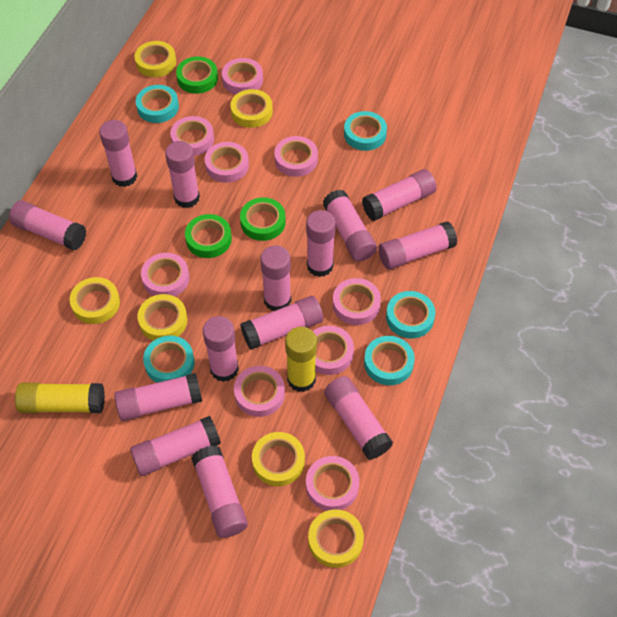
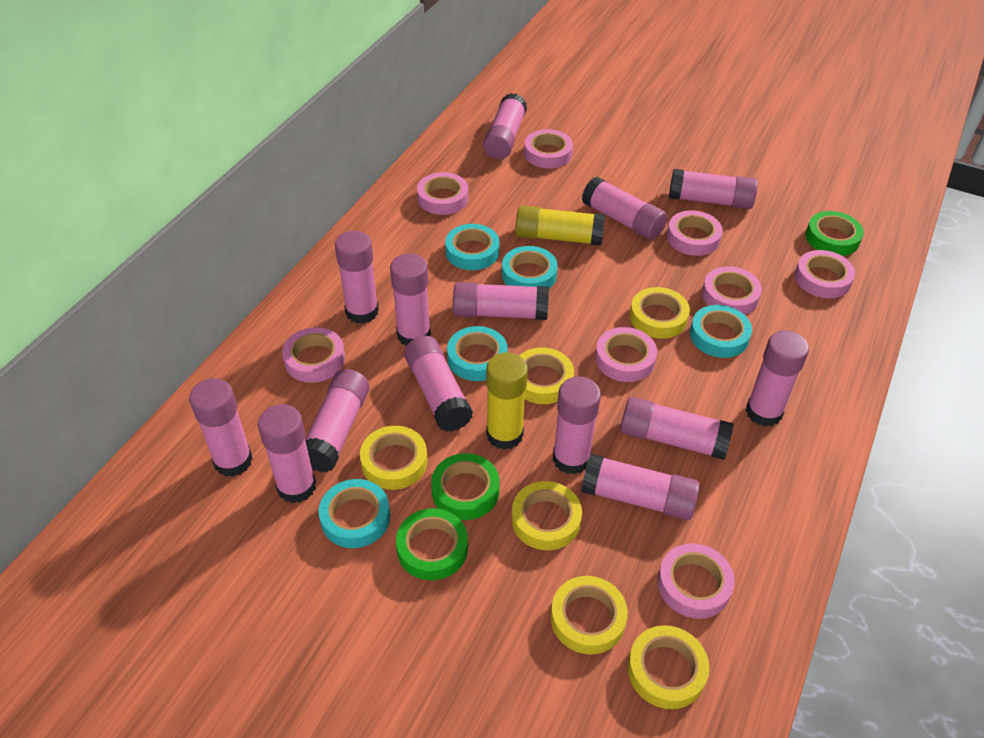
pink tape: [141,253,189,296] [170,116,214,156] [205,142,249,183] [222,58,263,94] [234,366,285,417] [274,136,318,177] [306,456,360,511] [313,326,354,375] [333,278,381,325] = 9 -> [282,327,345,383] [417,172,468,215] [524,129,573,168] [595,327,657,382] [658,543,735,619] [667,210,723,256] [702,266,762,315] [795,250,855,298] = 8

